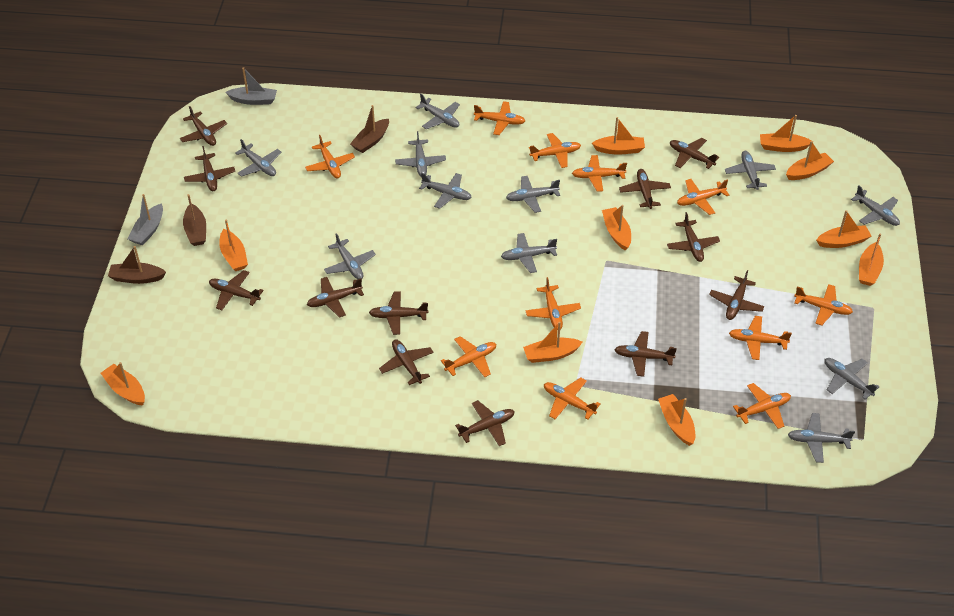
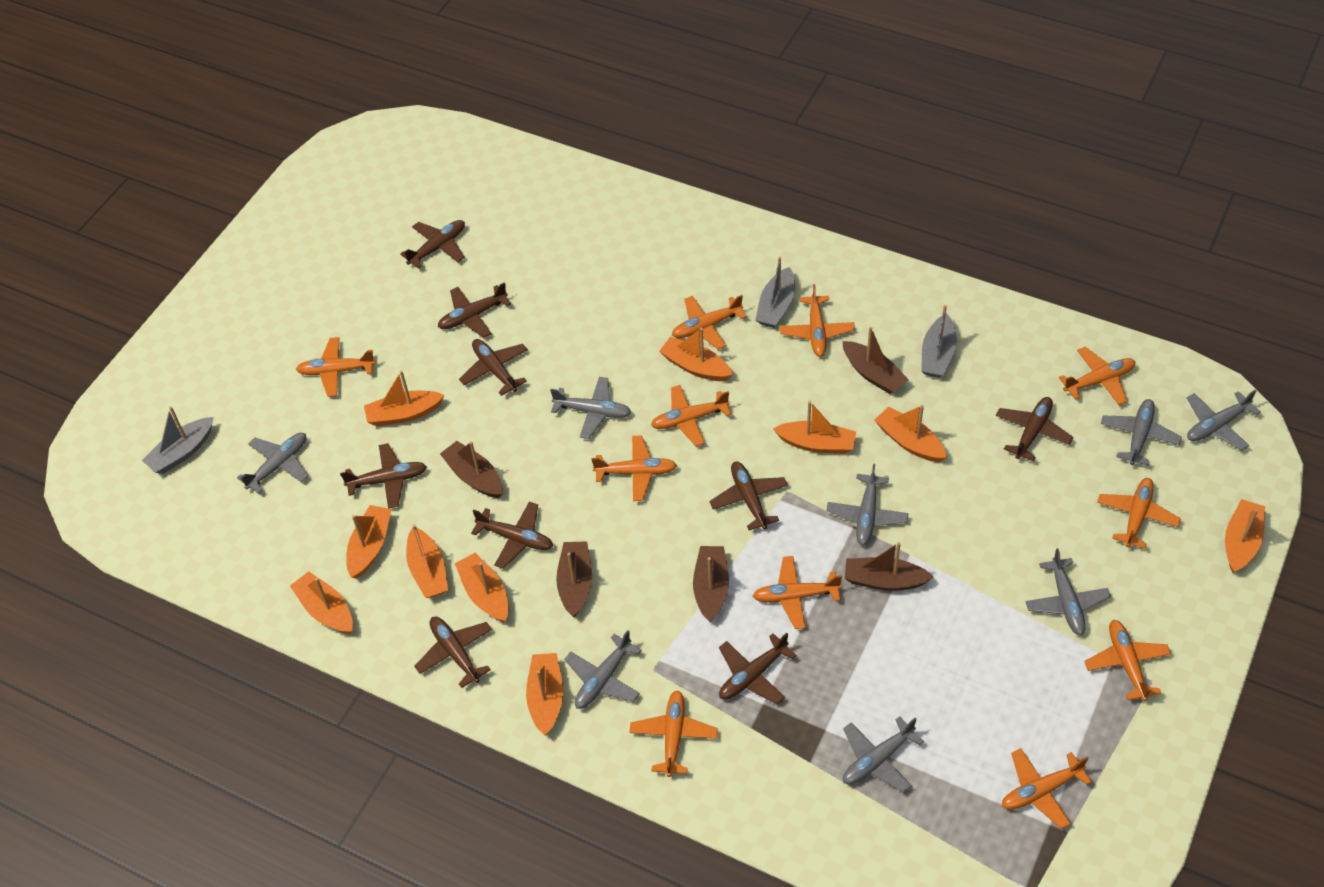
brown boat: [108,246,166,284] [183,194,206,246] [350,105,389,153] = 3 -> [440,441,502,498] [556,541,592,617] [693,546,729,622] [842,327,909,394] [845,542,933,591] = 5
brown plane: [180,106,227,146] [184,146,235,191] [209,270,264,310] [307,277,364,318] [369,291,428,335] [379,340,433,385] [455,400,515,446] [614,331,677,377] [619,169,671,209] [667,212,720,262] [670,138,719,169] [709,270,764,320] = 12 -> [340,443,427,509] [400,220,465,269] [414,617,492,688] [438,282,511,338] [459,339,528,396] [471,502,553,569] [709,462,788,530] [719,633,797,705] [996,397,1073,461] = 9
grey boat: [127,194,163,245] [226,67,277,105] = 2 -> [142,406,213,474] [755,257,795,328] [921,305,957,378] = 3
grey plane: [235,139,282,177] [324,233,376,279] [395,131,446,177] [416,94,460,129] [419,173,472,209] [501,233,557,273] [506,176,560,213] [725,151,776,190] [788,413,855,463] [824,358,880,400] [851,185,900,226] = 11 -> [237,433,308,494] [550,377,632,439] [564,630,642,709] [826,464,909,545] [843,716,924,793] [1025,548,1111,635] [1101,399,1182,466] [1187,390,1261,451] = 8

